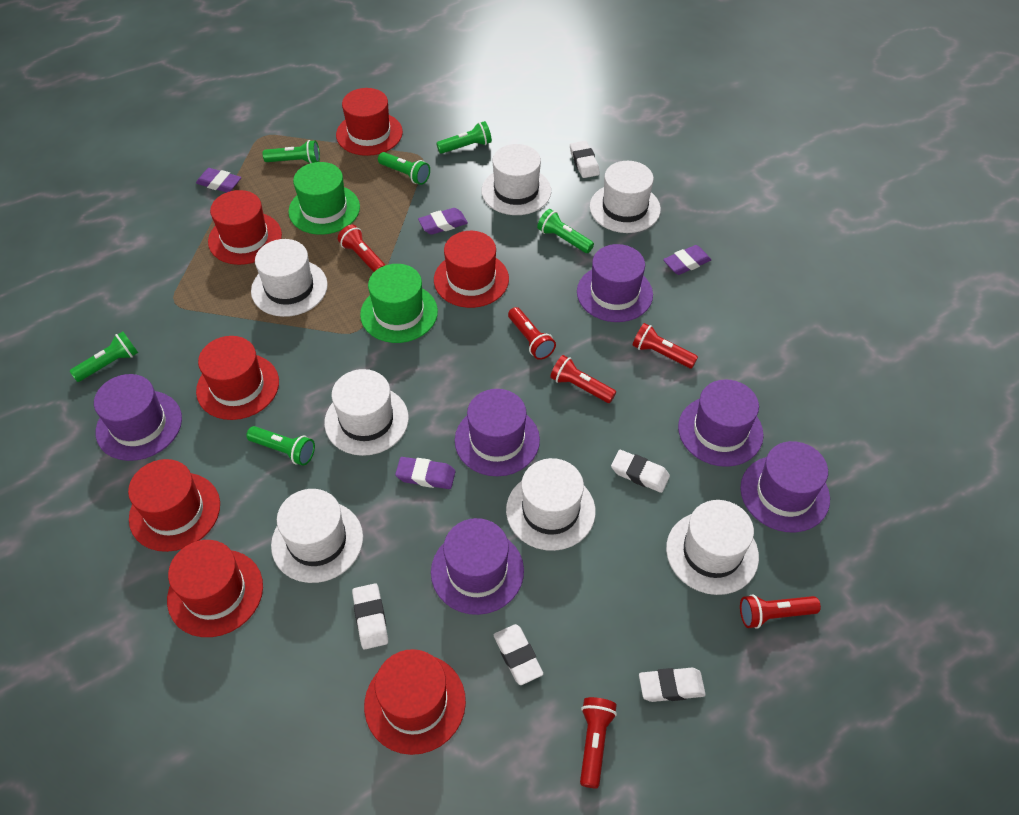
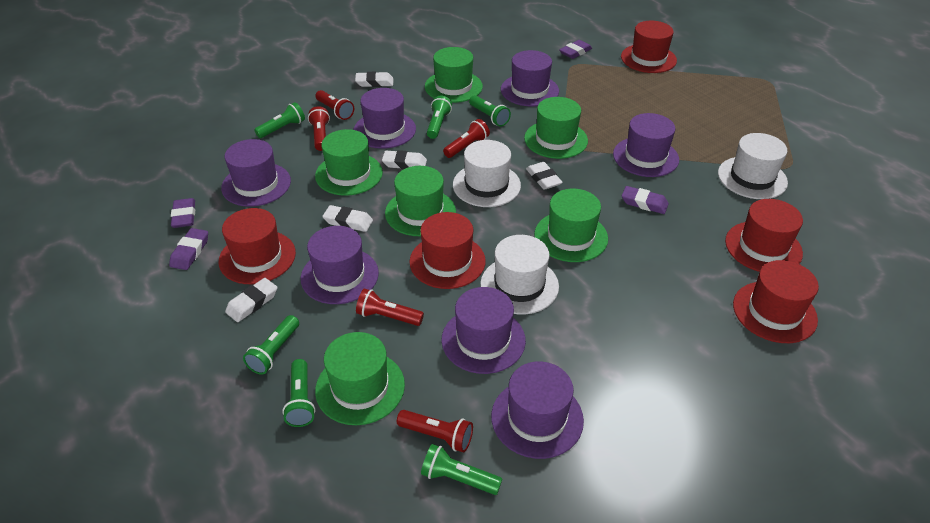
green hat: [288,162,360,235] [360,264,438,343] = 2 -> [315,129,383,196] [315,332,405,425] [385,166,456,236] [425,47,483,103] [524,97,588,159] [534,189,608,262] = 6
purple hat: [94,374,182,461] [431,518,524,615] [455,389,540,476] [577,244,653,322] [678,380,764,467] [740,441,830,532] = 6 -> [221,139,291,207] [301,226,379,304] [354,88,416,149] [441,287,526,374] [491,361,584,459] [501,50,559,107] [613,113,679,177] = 7
red flashlight: [338,224,385,272] [508,307,556,360] [550,355,616,403] [580,697,617,788] [633,323,698,369] [740,594,821,629] = 6 -> [308,106,330,151] [316,90,354,120] [356,289,424,326] [397,410,473,452] [443,119,490,158] = 5
red hat: [128,459,220,552] [167,540,263,637] [196,336,279,420] [208,190,282,265] [336,88,403,156] [364,649,466,755] [434,231,509,308] = 7 -> [218,208,296,284] [409,212,486,289] [621,21,677,73] [725,199,803,272] [733,260,819,343] = 5
white hat: [251,239,328,317] [271,489,363,583] [324,369,409,456] [482,144,551,215] [506,458,596,551] [590,161,661,233] [666,500,759,595] = 7 -> [453,140,521,207] [480,235,559,315] [718,133,788,199] = 3

